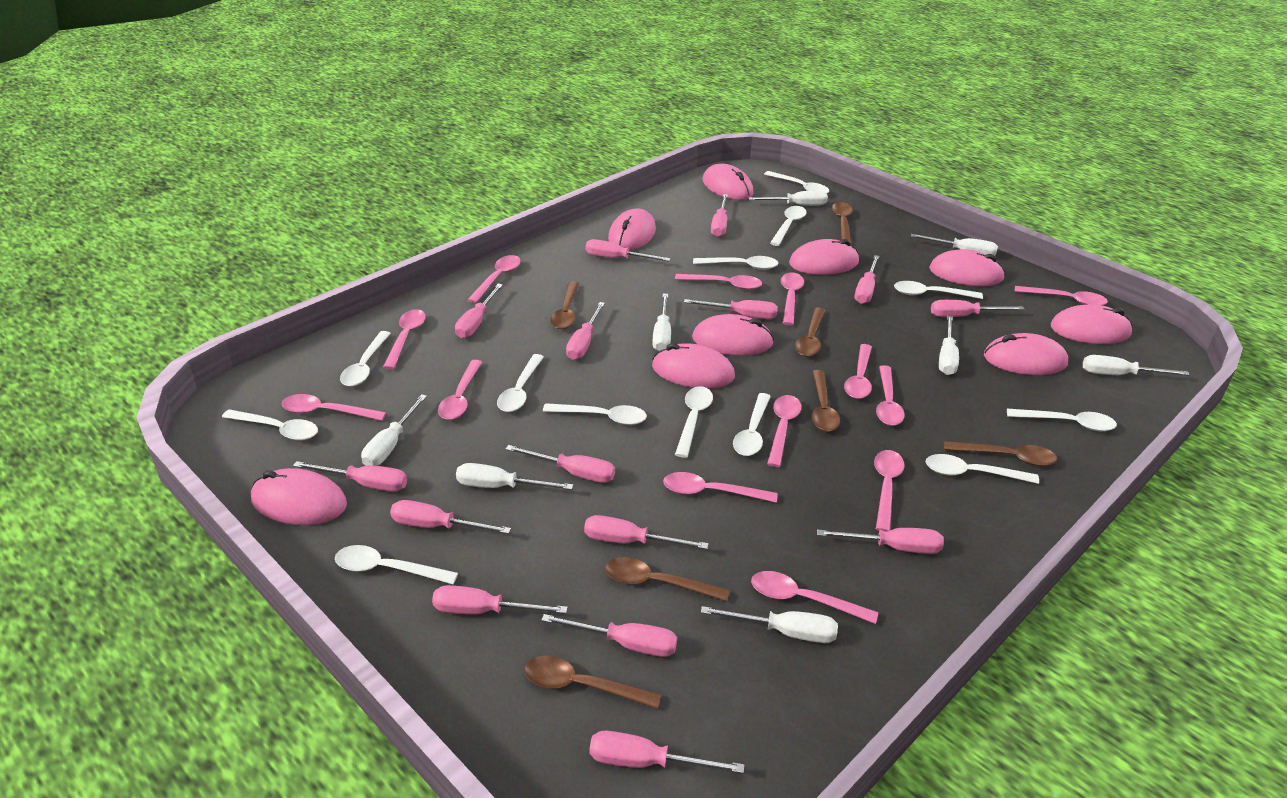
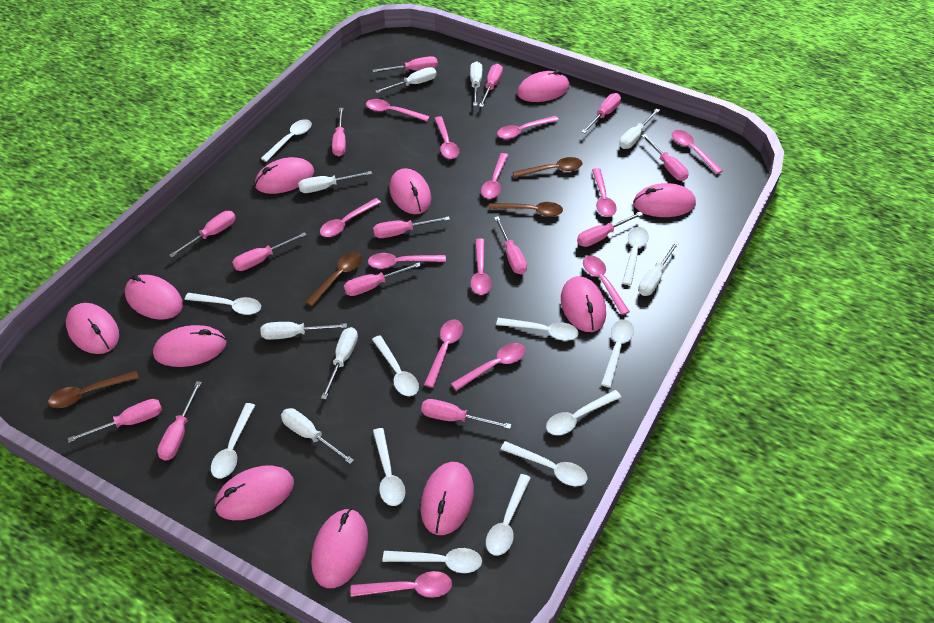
brown spoon: [524,656,661,709] [550,281,579,329] [605,557,730,601] [795,307,825,357] [812,370,840,432] [832,202,853,245] [944,441,1057,466] = 7 -> [48,371,139,408] [305,252,362,307] [489,202,563,217] [513,157,582,178] = 4
pink mouse: [251,468,347,525] [608,208,656,250] [652,343,735,389] [692,314,774,356] [702,164,754,200] [789,239,859,275] [929,249,1005,286] [984,333,1068,375] [1051,304,1132,344] = 9 -> [66,303,119,354] [125,275,183,320] [153,325,227,367] [214,465,294,520] [255,157,314,194] [311,509,368,588] [389,168,431,214] [421,462,474,535] [517,70,570,102] [561,276,606,332] [633,183,696,217] = 11
pink screwdriver: [293,461,407,492] [390,500,511,534] [432,585,568,614] [455,284,503,338] [506,445,615,483] [541,614,677,657] [566,302,605,360] [584,515,709,549] [585,239,670,261] [590,731,744,773] [684,299,778,319] [711,194,728,237] [817,528,944,554] [855,255,879,304] [931,300,1024,317] = 15 -> [68,399,162,443] [157,381,202,461] [169,211,236,257] [232,232,307,271] [332,108,346,156] [344,262,421,296] [372,56,438,73] [373,216,450,238] [421,399,512,429] [479,64,503,107] [494,216,527,274] [577,212,643,247] [581,93,621,133] [642,134,688,181] = 14
white spoon: [222,409,318,440] [335,545,458,584] [340,331,391,387] [497,354,544,412] [543,403,647,425] [675,386,713,458] [693,256,778,270] [733,393,771,456] [764,171,829,193] [770,206,806,246] [894,281,983,299] [926,454,1039,484] [1007,409,1117,431] = 13 -> [184,293,261,315] [211,403,255,478] [261,119,312,162] [372,335,419,396] [373,428,405,506] [383,548,482,573] [486,474,531,556] [496,318,579,341] [500,441,588,486] [546,390,621,435] [601,319,634,387] [622,227,649,285] = 12

